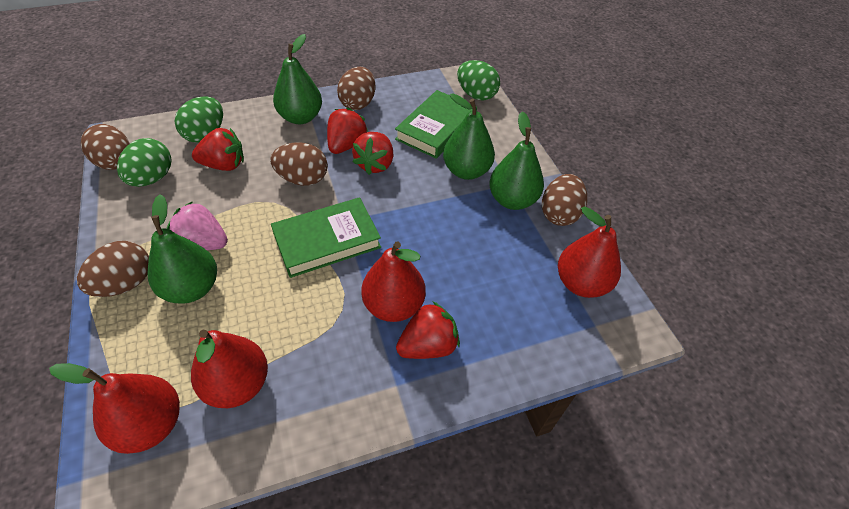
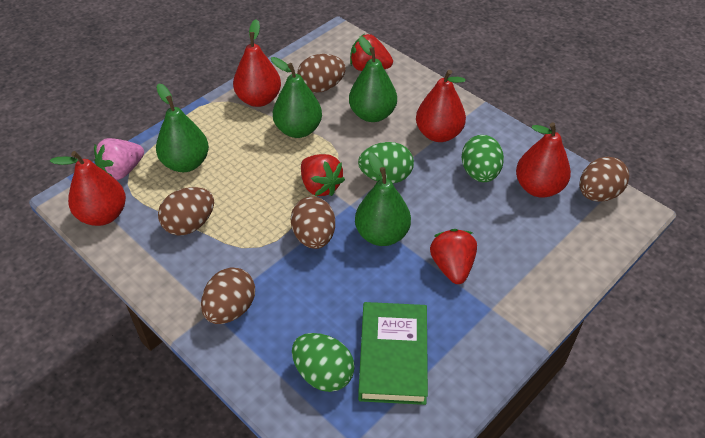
green book: [271,197,381,278] [395,90,477,159] = 2 -> [358,302,428,405] = 1
red strawberry: [192,128,244,171] [327,107,368,154] [352,132,393,175] [396,301,460,359] = 4 -> [301,154,345,196] [350,34,393,71] [430,229,477,284] = 3

